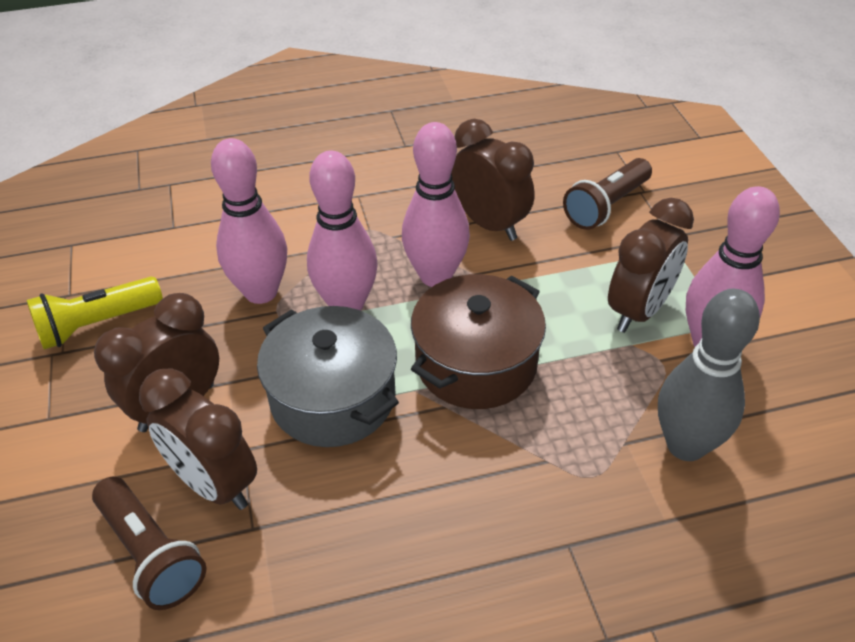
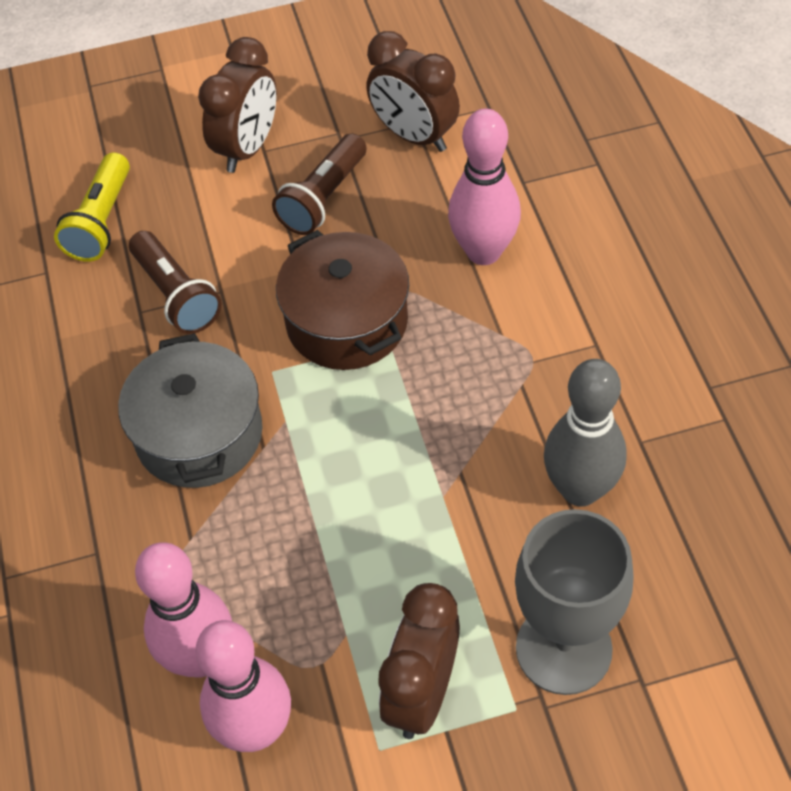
brown clock: [94,293,219,432] [139,368,257,510] [451,119,534,241] [608,198,694,333] = 4 -> [198,37,276,173] [366,31,460,152] [378,583,460,739] = 3
grey goblet: none = 0 -> [515,509,634,695] = 1
pink bowling pin: [211,138,287,304] [307,151,378,311] [402,122,470,287] [686,186,780,347] = 4 -> [135,543,232,678] [195,620,291,752] [448,108,521,265] = 3

